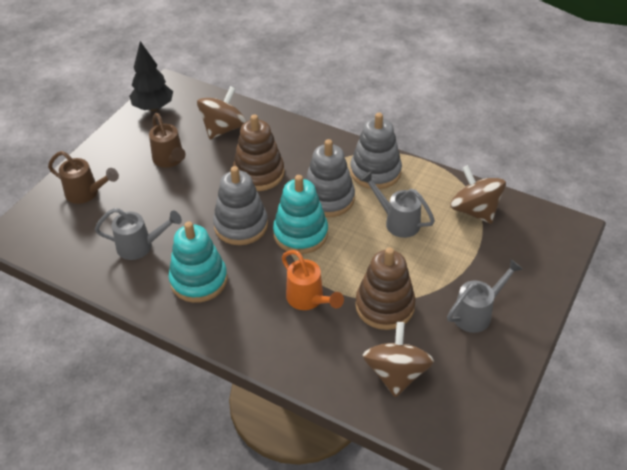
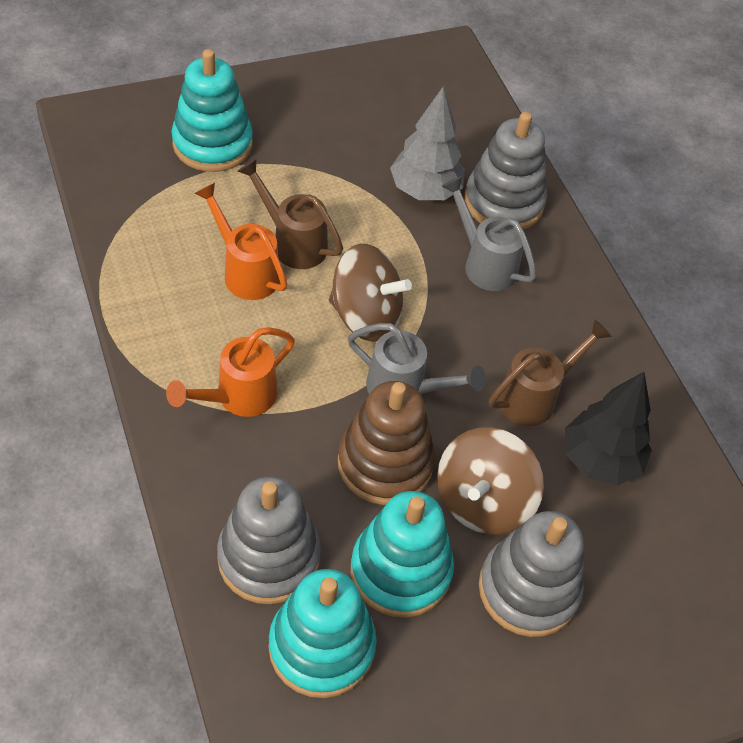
brown spinning top: [197,86,246,139] [363,322,434,397] [450,165,506,224] = 3 -> [329,244,412,342] [437,427,544,535] = 2
brown stacking toy: [233,114,284,191] [355,247,416,330] = 2 -> [338,381,435,505] = 1
grey tree: none = 0 -> [390,87,465,200] = 1
grey watering can: [95,208,182,260] [360,171,435,238] [447,259,523,333] = 3 -> [348,323,486,396] [441,176,537,291] = 2
orange watering can: [282,250,344,310] = 1 -> [166,327,295,417] [194,183,287,300] = 2
turquoise stacking toy: [169,222,228,303] [273,175,328,254] = 2 -> [171,49,253,172] [268,569,377,698] [351,491,454,618] = 3

